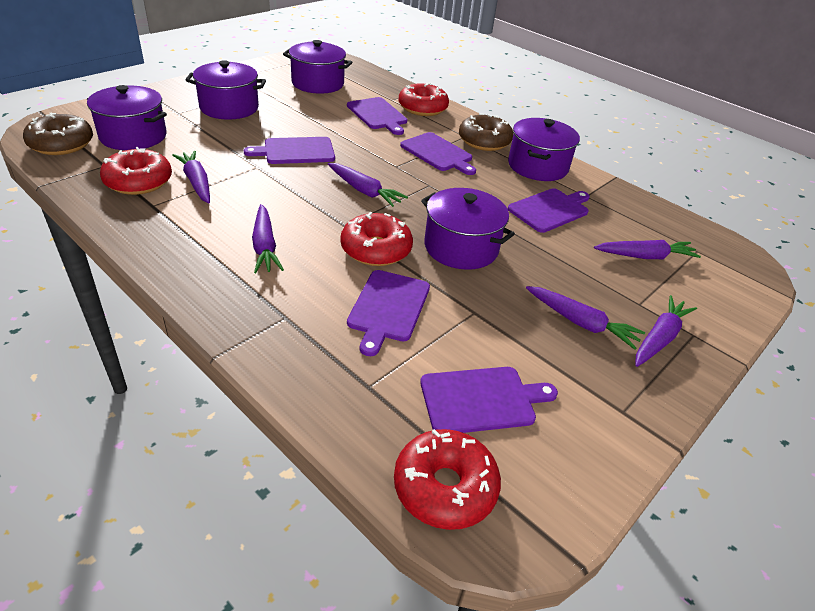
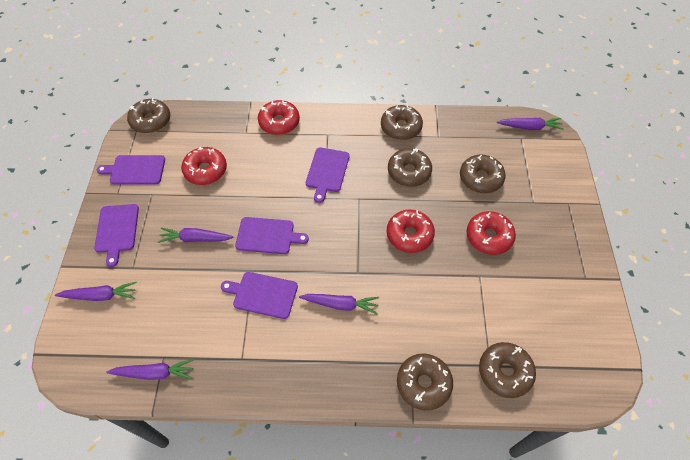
brown donut: [23,112,93,155] [459,114,513,151] = 2 -> [127,98,170,133] [381,105,423,140] [388,148,432,187] [397,353,453,411] [460,155,506,193] [479,342,536,398] = 6
purple carrot: [172,151,210,203] [252,204,284,273] [328,163,408,207] [526,286,645,350] [594,240,701,259] [635,295,697,367] = 6 -> [55,282,136,301] [106,359,194,380] [158,227,234,243] [299,294,379,314] [497,118,563,130] = 5
purple cutting board: [244,137,335,164] [347,97,407,135] [347,270,430,356] [400,132,476,175] [420,367,558,433] [508,188,590,233] = 6 -> [94,204,139,267] [97,155,165,185] [221,272,298,319] [235,217,309,254] [306,147,350,203] = 5
purple pot: [87,85,167,150] [185,60,266,120] [283,40,353,94] [421,188,515,270] [508,118,580,181] = 5 -> none = 0

